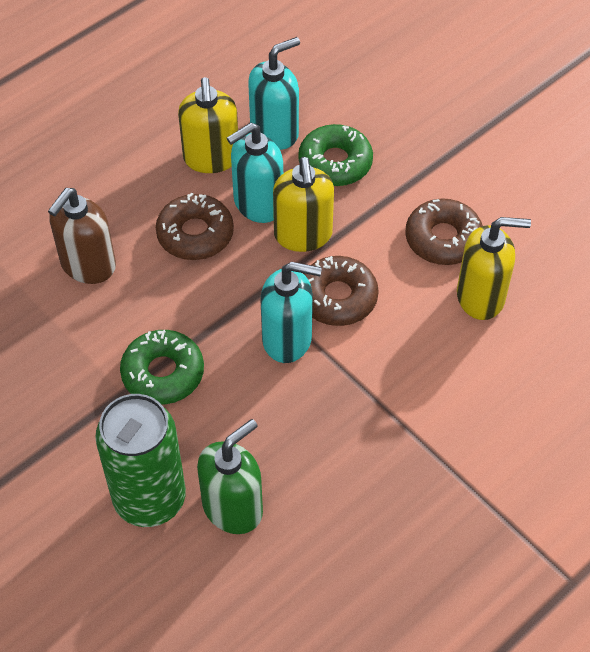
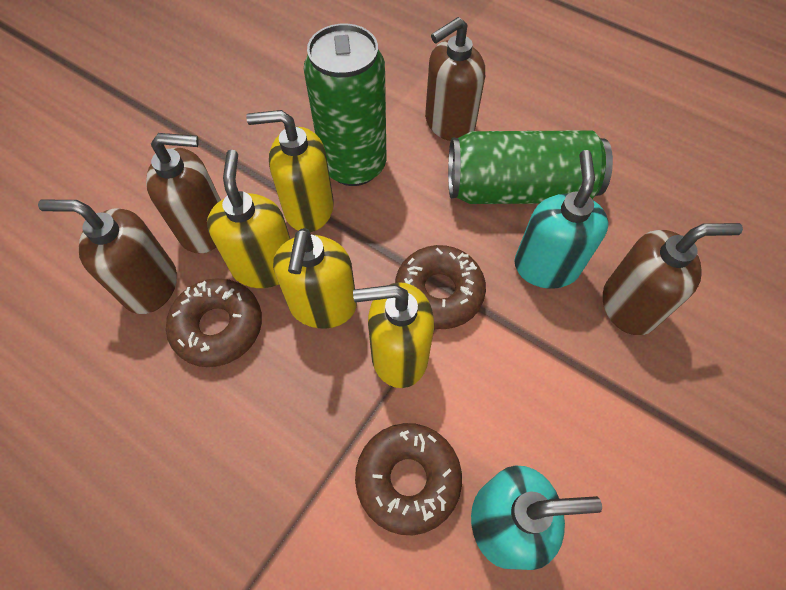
brown soap dispenser: [48,188,116,284] = 1 -> [38,199,177,314] [146,133,221,254] [425,17,485,141] [603,223,743,335] = 4
green can: [95,394,186,527] = 1 -> [304,24,386,186] [448,130,613,204] = 2
green donut: [120,330,204,405] [298,124,373,186] = 2 -> none = 0
green soap dispenser: [197,419,263,534] = 1 -> none = 0
turquoise soap dispenser: [227,122,283,223] [248,37,300,150] [261,262,322,363] = 3 -> [471,465,602,570] [514,150,609,289] = 2
yellow soap dispenser: [178,77,238,173] [273,157,334,252] [457,217,531,320] = 3 -> [207,150,290,288] [246,110,334,232] [273,228,357,329] [353,282,434,388] = 4

